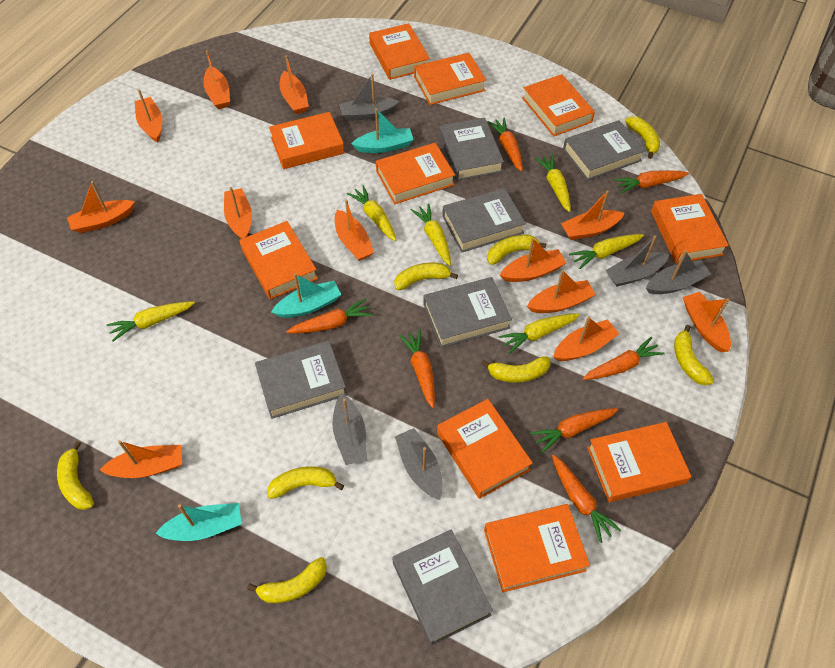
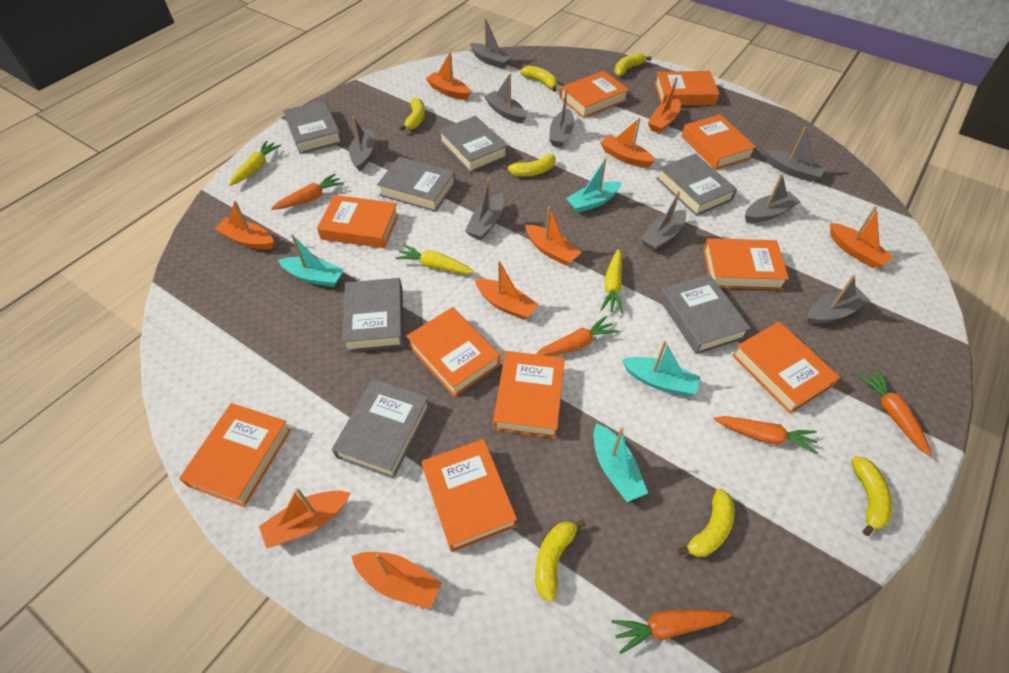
grey boat: [332,393,367,465] [339,73,400,121] [395,428,443,500] [606,236,669,287] [646,250,711,294] = 5 -> [349,117,374,172] [465,178,504,240] [470,18,512,69] [484,73,526,123] [549,89,574,147] [641,191,686,251] [745,174,801,223] [765,127,826,182] [807,275,871,324] = 9
grey book: [255,341,347,419] [392,529,493,646] [423,277,512,348] [440,117,504,181] [442,188,526,253] [563,120,645,181] = 6 -> [283,100,342,154] [332,379,430,479] [342,278,404,352] [377,157,456,212] [439,116,508,173] [657,154,737,216] [659,274,751,354] = 7
orange boat: [67,181,135,233] [100,440,182,478] [135,89,162,143] [203,50,230,109] [224,187,252,239] [280,55,309,114] [335,200,374,261] [500,238,566,282] [527,270,596,313] [553,317,619,361] [561,191,625,240] [683,292,731,352] = 12 -> [214,201,274,250] [259,488,350,548] [351,552,442,609] [425,52,471,100] [475,261,539,320] [525,206,581,266] [600,118,655,168] [648,77,681,133] [830,206,894,268] = 9
orange carrot: [286,298,373,334] [399,329,435,408] [487,117,523,172] [530,408,618,453] [552,455,621,543] [583,337,665,380] [614,170,689,194] = 7 -> [271,174,344,210] [536,315,619,356] [611,609,732,654] [713,416,818,454] [858,369,932,456] = 5
turquoise boat: [155,503,242,541] [271,273,341,318] [351,108,413,153] = 3 -> [278,234,344,287] [566,158,622,213] [594,423,648,502] [622,341,701,396] = 4
yellow banana: [57,441,94,510] [247,557,327,603] [267,466,344,499] [394,263,458,290] [481,356,551,383] [487,234,546,265] [625,116,660,159] [674,325,714,385] = 8 -> [399,97,425,131] [502,154,556,177] [520,66,557,92] [535,519,586,602] [614,53,652,76] [677,489,735,557] [851,457,892,536] = 7
yellow carrot: [107,301,195,341] [347,185,397,241] [411,203,451,266] [499,313,580,354] [535,154,571,212] [569,234,644,269] = 6 -> [229,141,281,186] [395,244,475,274] [600,249,623,314] = 3

